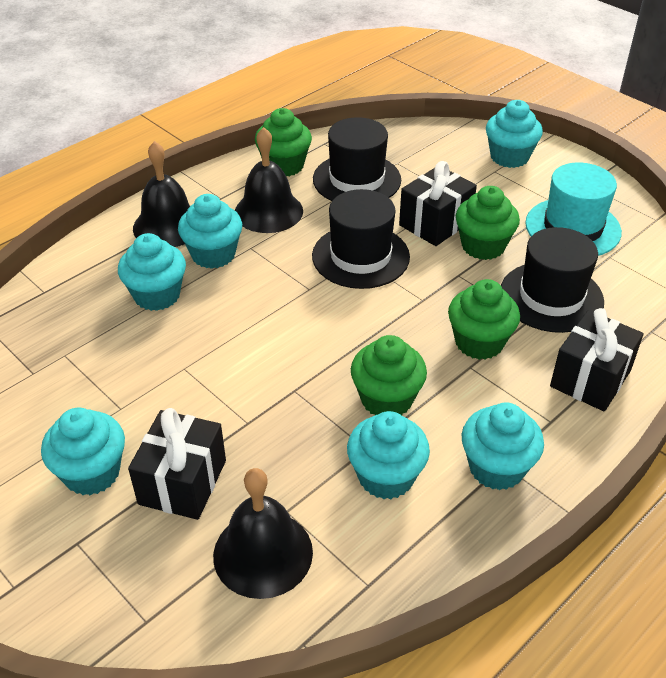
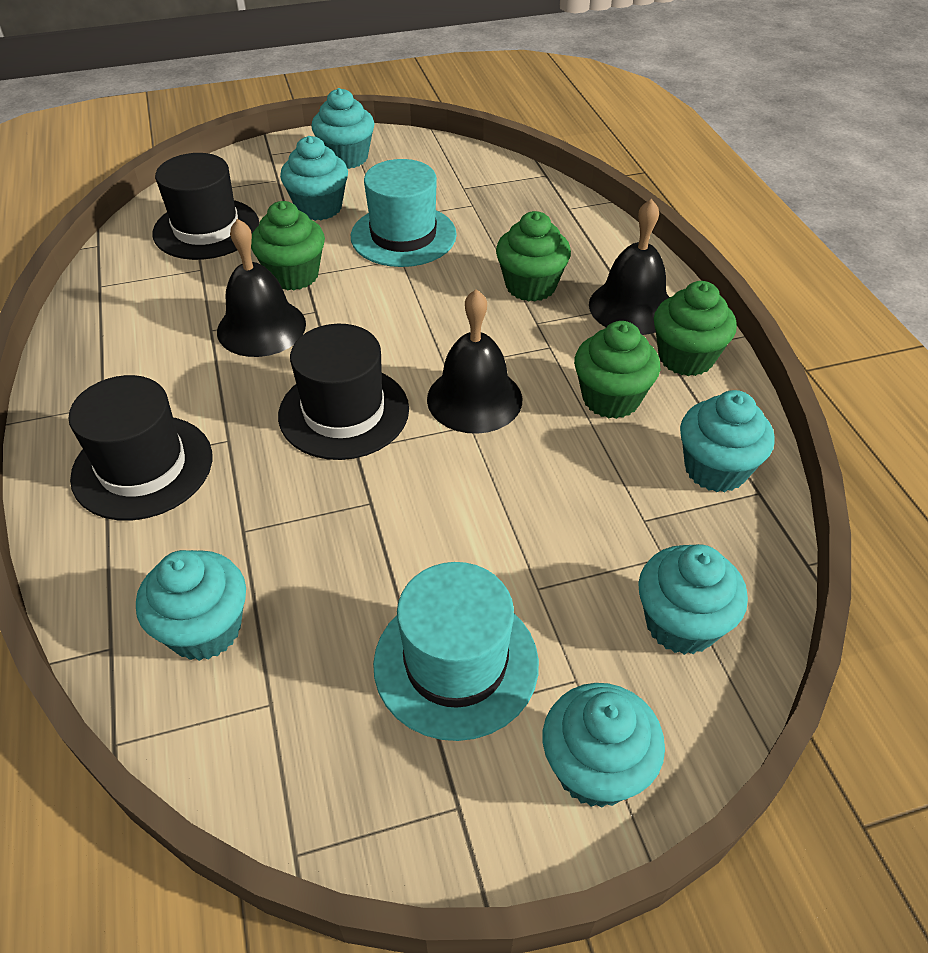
black gift: [128,408,226,520] [399,161,477,246] [550,308,644,412] = 3 -> none = 0
turquoise hat: [526,162,622,256] = 1 -> [351,159,457,267] [373,562,539,741] = 2

